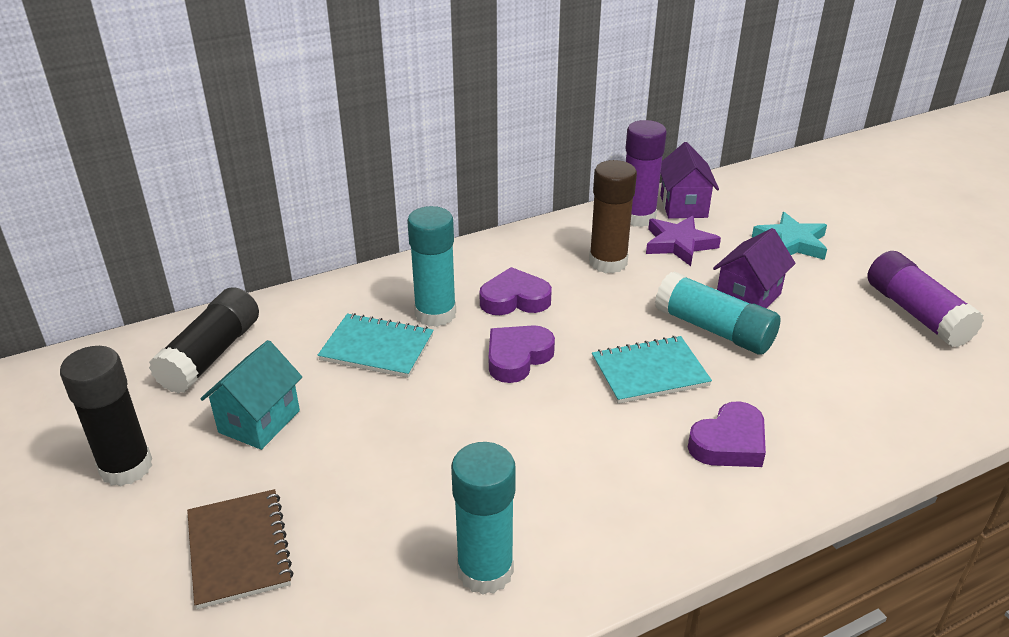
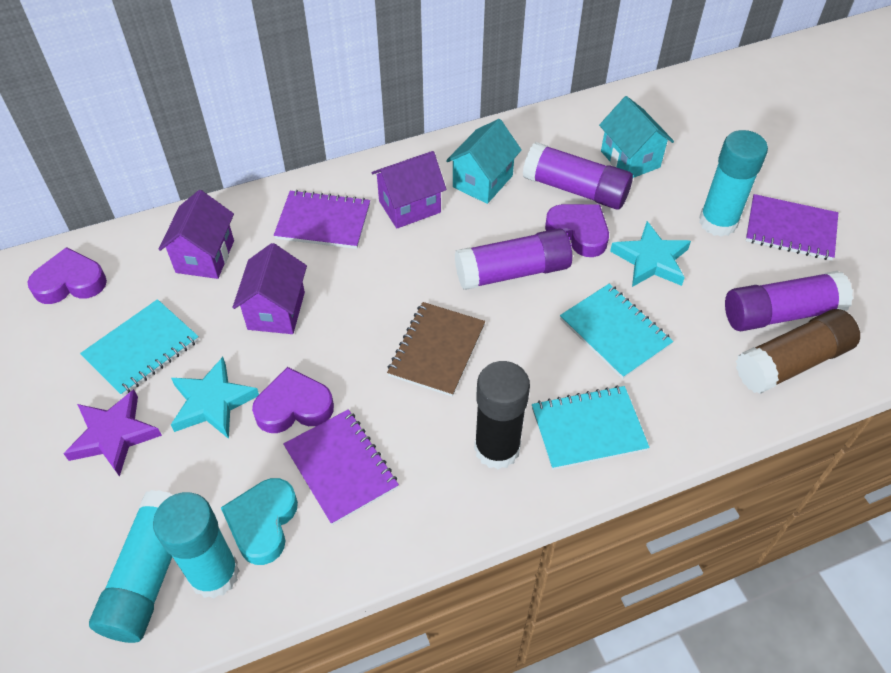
black glue stick: [60,346,152,486] [149,287,259,394] = 2 -> [474,361,530,469] = 1
purple glue stick: [626,120,667,227] [867,251,984,347] = 2 -> [455,228,572,290] [523,142,633,210] [725,271,853,331] = 3
purple house: [660,142,719,219] [713,228,796,308] = 2 -> [158,190,234,279] [232,243,307,334] [371,151,446,228] = 3
purple notebook: none = 0 -> [274,190,370,249] [283,409,399,525] [746,194,838,260] = 3
turquoise heart: none = 0 -> [221,478,298,565] = 1
turquoise house: [200,340,302,450] = 1 -> [446,119,522,204] [599,96,674,178] = 2
turquoise notebook: [318,313,434,378] [592,336,712,404] = 2 -> [80,299,199,396] [532,386,650,470] [560,284,673,379] = 3
turquoise star: [752,212,827,260] = 1 -> [171,357,259,439] [610,221,691,287] = 2

